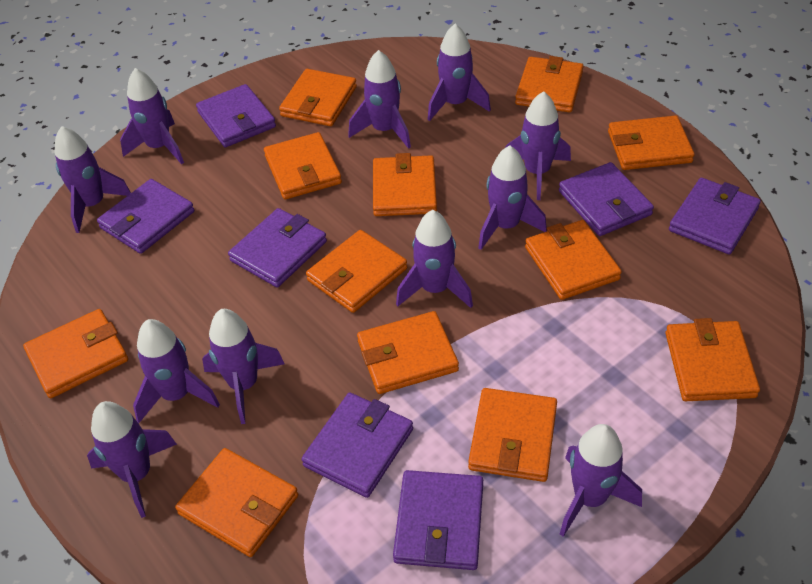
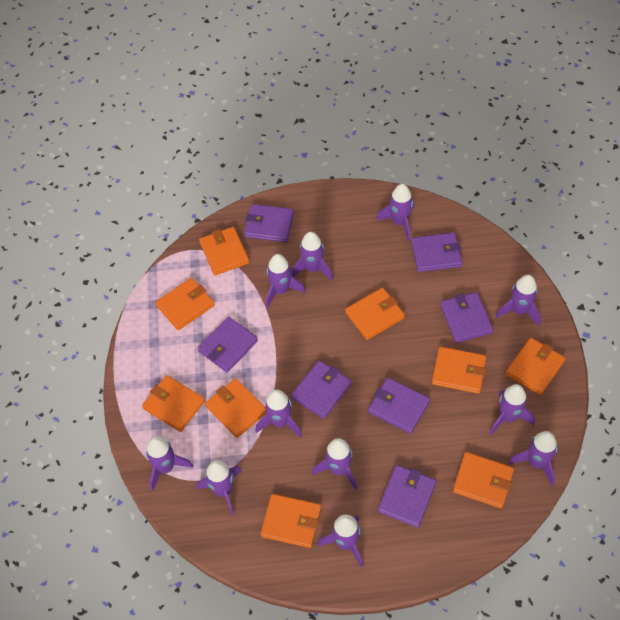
orange wallet: [23,309,128,398] [175,448,298,557] [264,132,342,199] [279,69,357,126] [306,230,407,313] [357,311,459,394] [373,153,437,216] [468,388,557,482] [515,56,584,112] [525,220,622,300] [608,115,695,170] [665,318,760,401] = 12 -> [142,375,205,432] [155,278,215,330] [199,227,249,275] [205,378,266,438] [261,494,321,548] [345,288,405,340] [432,347,486,394] [453,452,514,509] [506,338,566,395] = 9

